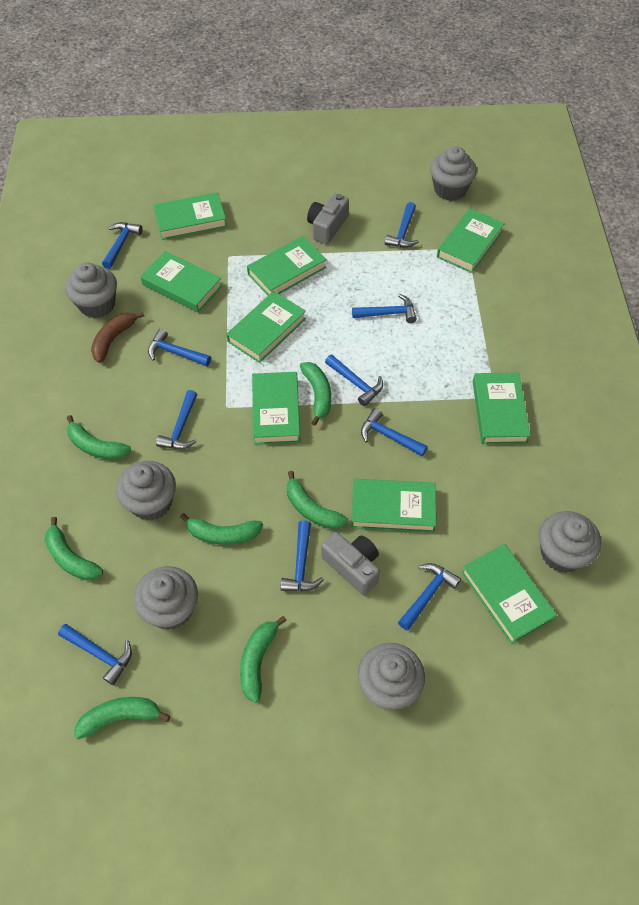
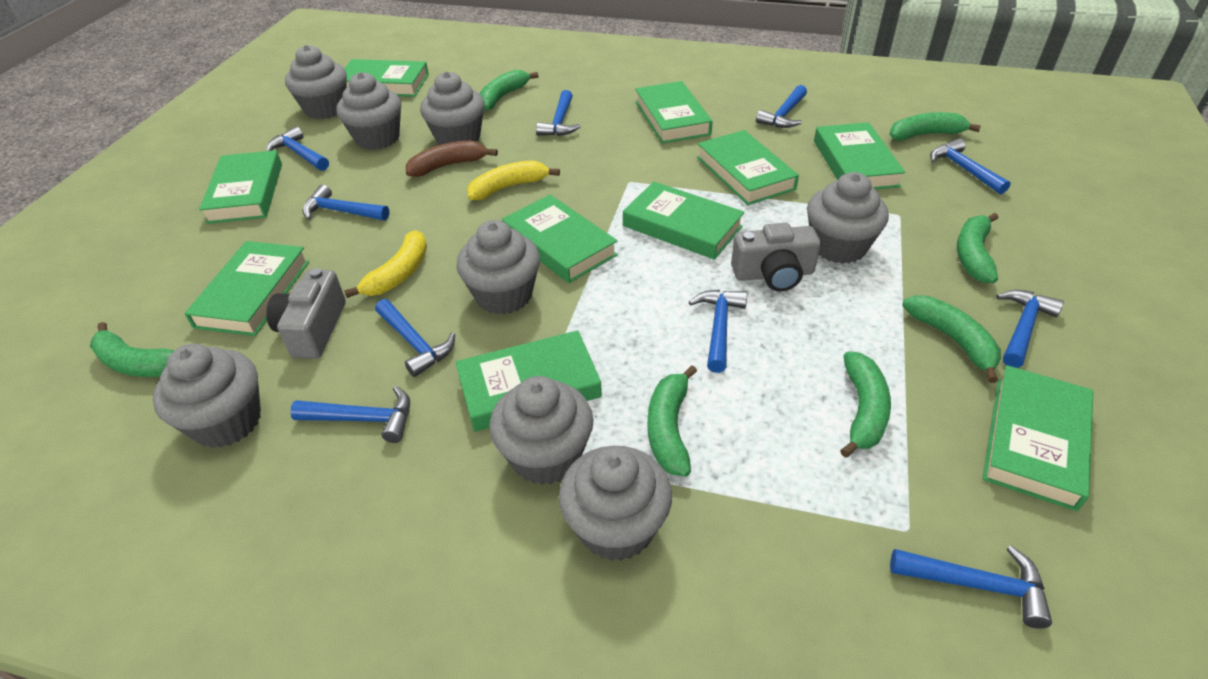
green book: [140,251,222,313] [153,192,227,240] [226,291,306,363] [247,236,327,295] [252,372,301,445] [351,479,436,533] [437,209,505,273] [461,544,557,645] [473,372,530,444] = 9 -> [184,241,309,336] [199,150,282,224] [344,59,429,97] [456,330,602,432] [502,195,618,283] [623,182,745,260] [635,81,713,144] [697,130,799,205] [814,122,905,189] [983,365,1093,511] = 10
grey cupcake: [65,262,117,318] [116,461,176,520] [134,566,198,630] [358,643,425,710] [430,146,477,201] [539,511,601,573] = 6 -> [153,344,261,448] [285,45,347,119] [336,72,401,150] [420,71,485,145] [457,220,540,315] [489,376,593,485] [559,446,672,561] [807,172,889,264] = 8
yellow banana: none = 0 -> [344,230,427,298] [467,160,560,200] = 2

